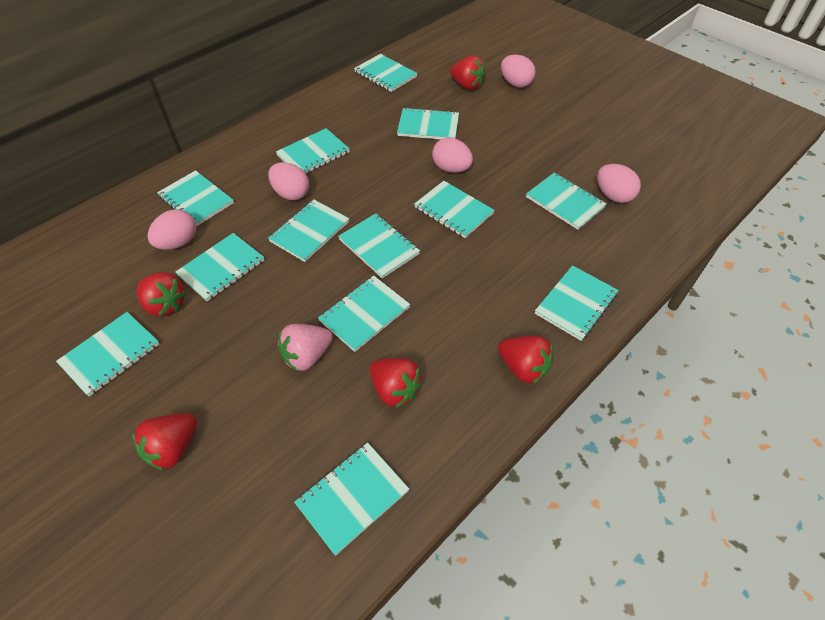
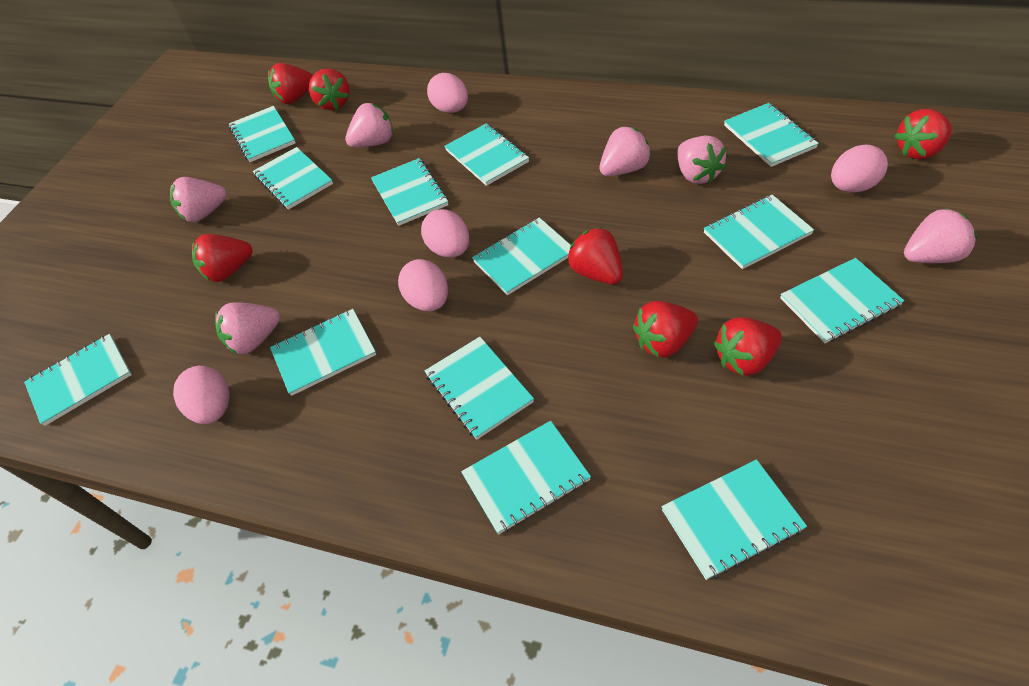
pink strawberry: [278,324,333,371] = 1 -> [170,177,227,222] [215,302,280,354] [345,103,393,148] [599,126,651,176] [677,136,726,184] [904,208,977,263] = 6
red strawberry: [132,414,197,471] [137,272,187,317] [369,358,423,408] [450,56,486,90] [498,336,554,384] = 5 -> [192,234,253,282] [268,63,313,104] [309,68,350,110] [567,227,623,285] [633,301,698,358] [714,317,782,376] [895,109,952,160] = 7

